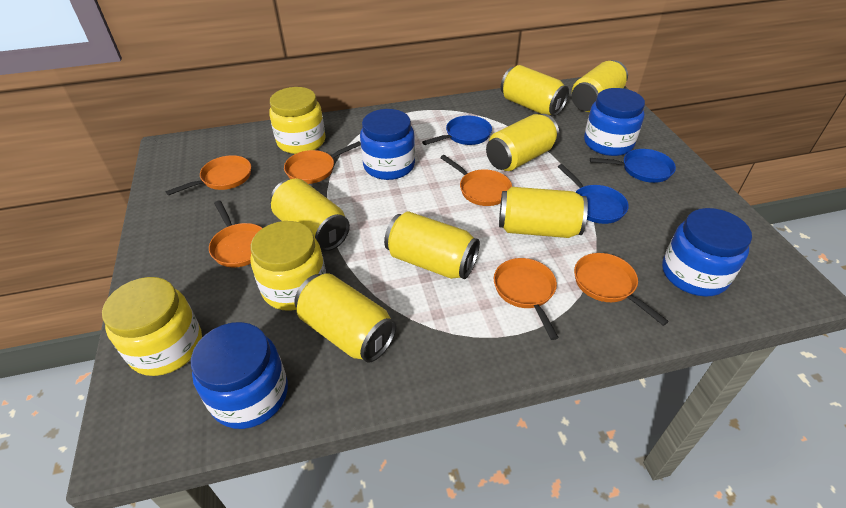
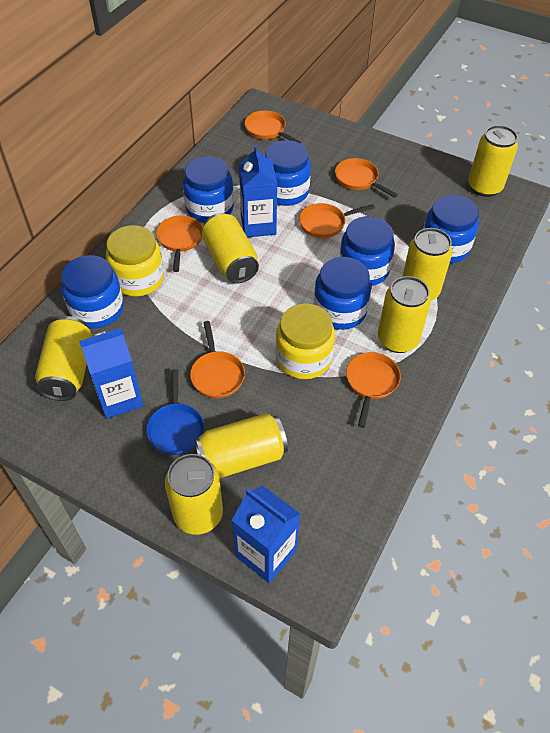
blue carton: none = 0 -> [79,328,143,419] [232,486,300,583] [239,145,277,237] = 3
blue jar: [191,322,288,429] [360,109,415,180] [584,88,645,156] [662,208,752,296] = 4 -> [61,255,124,328] [183,157,234,223] [265,140,311,206] [314,257,371,330] [339,216,395,286] [423,195,479,263] = 6
blue pan: [422,116,492,145] [558,164,629,224] [590,149,676,183] = 3 -> [146,369,204,455] = 1
yellow jar: [102,277,202,376] [250,221,326,311] [269,87,325,154] = 3 -> [106,225,164,296] [275,303,335,379] = 2

